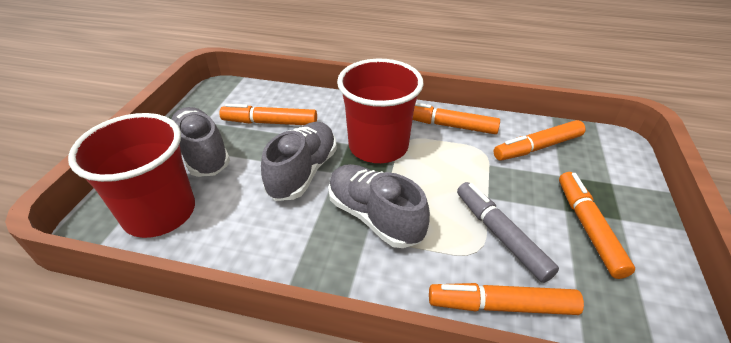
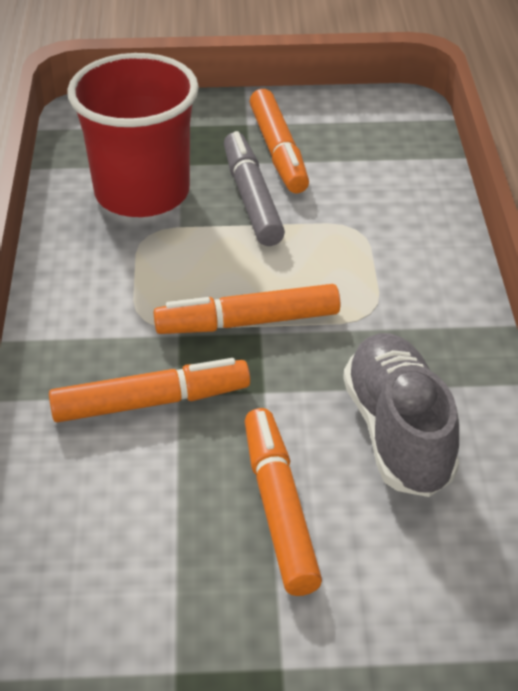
grey shoe: [172,107,230,177] [261,122,337,201] [328,164,430,248] = 3 -> [343,333,459,497] = 1
orange marker: [219,104,317,125] [413,103,500,134] [429,283,584,315] [494,120,586,161] [559,172,635,279] = 5 -> [49,358,250,423] [154,284,340,334] [245,408,322,596] [249,89,309,193] = 4
red cup: [68,113,195,238] [337,59,424,163] = 2 -> [67,53,199,217] = 1

